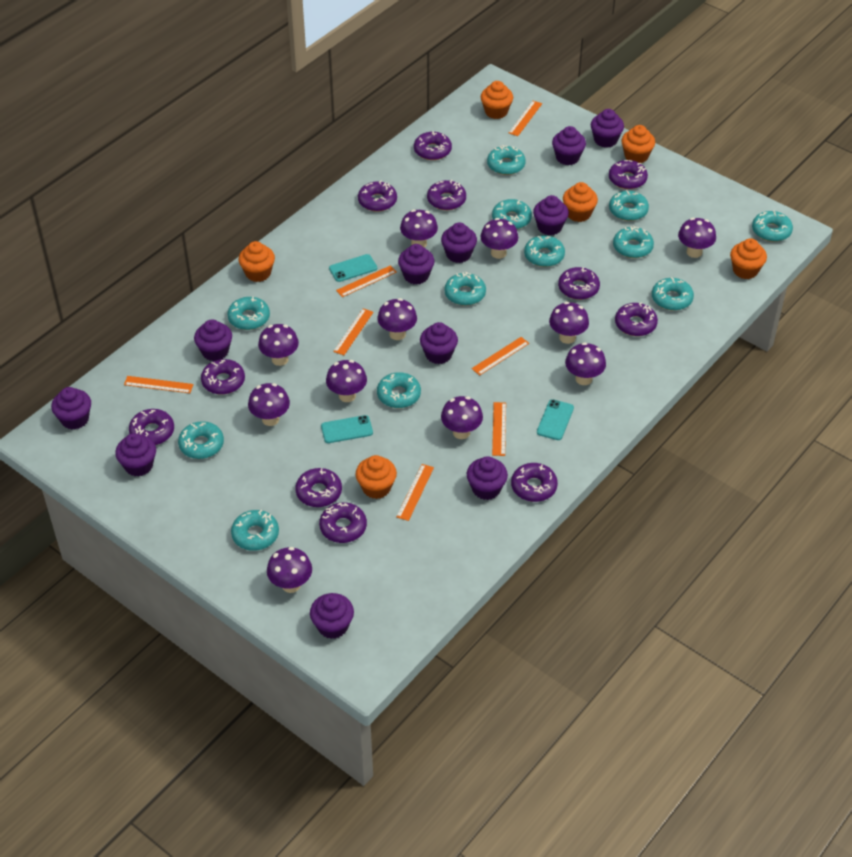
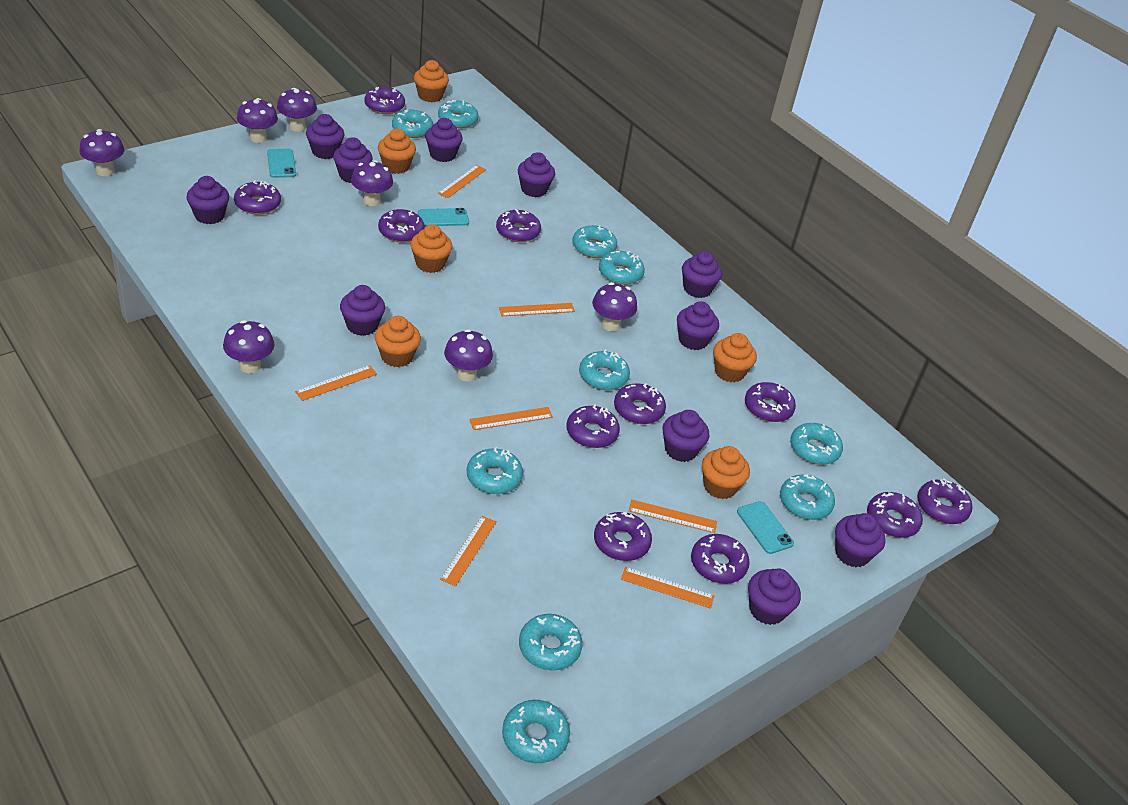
purple mushroom: [248,383,290,426] [258,324,299,366] [267,547,312,593] [326,360,367,402] [377,298,417,340] [400,210,438,248] [441,396,483,439] [480,218,518,259] [549,302,589,344] [565,342,606,385] [678,218,716,258] = 11 -> [79,129,124,176] [223,320,274,373] [237,98,278,143] [277,88,317,132] [351,160,393,206] [444,329,493,382] [592,283,637,331] = 7
turquoise donut: [178,421,224,459] [227,297,270,330] [231,510,279,551] [377,372,421,408] [444,272,486,306] [487,145,526,175] [492,199,532,229] [524,235,565,267] [609,190,649,221] [613,226,654,258] [652,277,694,311] [752,211,793,242] = 12 -> [392,110,433,138] [438,100,479,128] [467,447,523,494] [502,700,570,763] [519,614,583,671] [572,225,617,258] [579,350,630,390] [599,251,645,285] [780,474,835,520] [790,423,843,465] = 10

